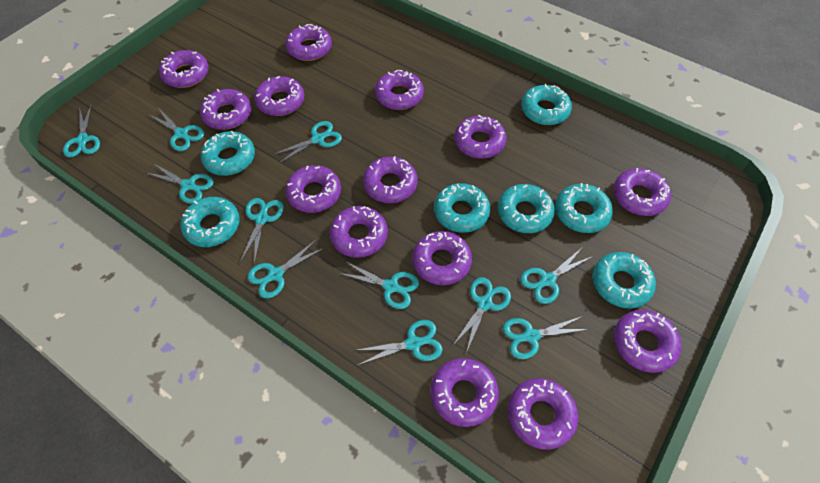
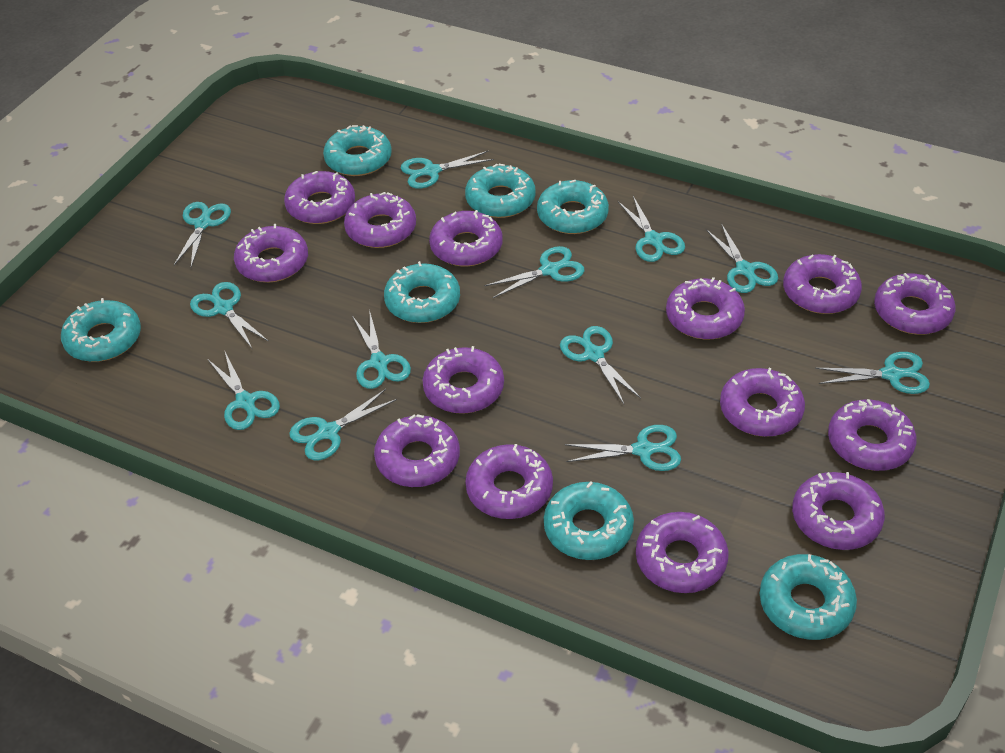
turquoise scissors: [63,104,100,157] [144,163,214,204] [148,108,204,151] [240,198,284,264] [247,239,324,298] [273,121,342,163] [339,261,419,309] [357,320,443,365] [453,277,511,353] [503,316,589,359] [520,248,593,304] = 11 -> [174,202,231,267] [190,282,269,348] [207,350,280,430] [289,389,397,461] [352,313,411,389] [401,151,494,189] [484,246,585,298] [560,326,641,404] [565,425,681,471] [618,196,685,262] [706,223,778,293] [815,352,930,394] = 12

